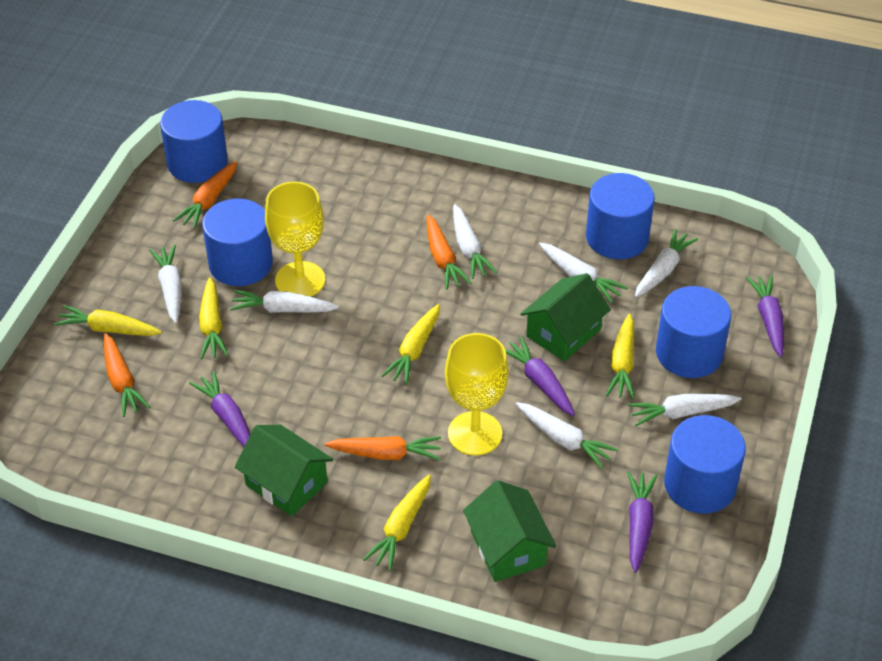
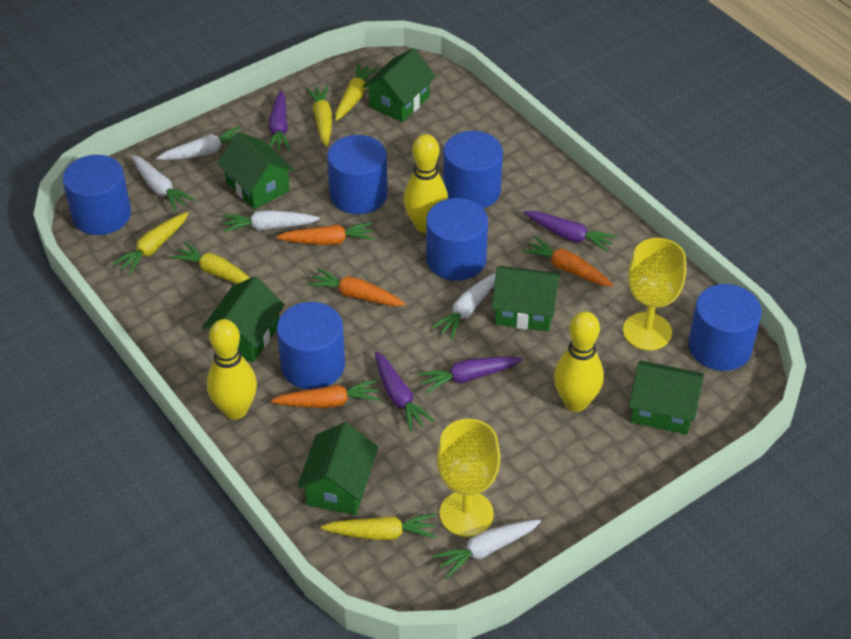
blue cylinder: [160,100,228,183] [202,199,273,286] [586,173,655,259] [656,286,731,378] [664,415,746,514] = 5 -> [63,155,131,235] [277,302,345,390] [327,135,388,214] [426,198,488,281] [443,131,503,208] [688,284,762,371] = 6
green house: [235,425,333,516] [463,480,556,582] [520,273,611,361] = 3 -> [202,276,285,362] [217,132,294,209] [297,422,378,515] [363,48,436,122] [492,266,560,331] [629,360,704,435] = 6
white carrot: [150,244,182,323] [230,290,339,313] [453,204,497,279] [516,402,618,469] [539,243,628,303] [628,394,741,426] [635,229,698,298] = 7 -> [132,155,195,211] [156,126,245,160] [223,210,320,233] [431,273,496,339] [433,519,541,578] = 5
yellow bowling pin: none = 0 -> [207,319,257,420] [404,134,448,233] [554,311,604,412] = 3

